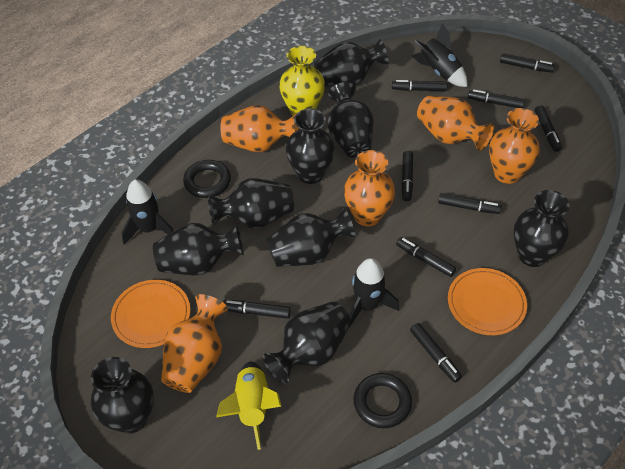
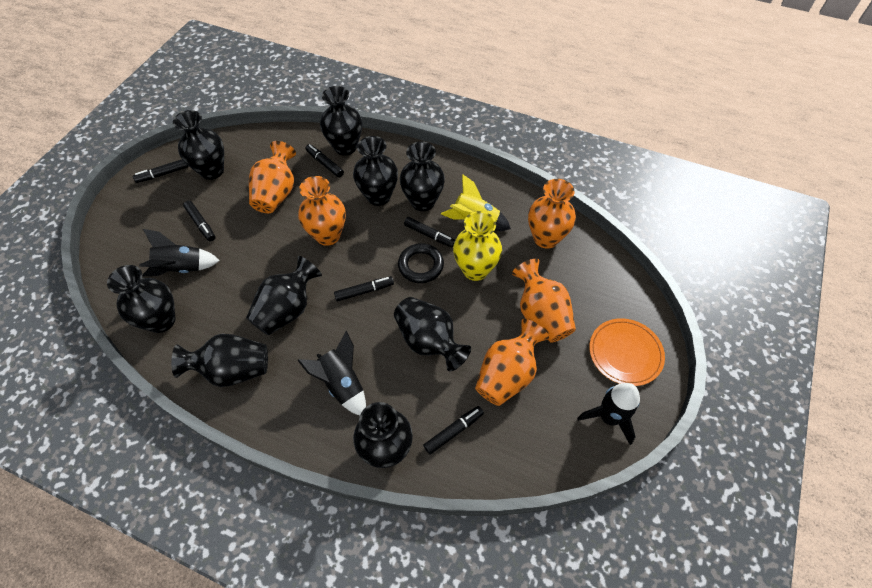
black marker: [223,300,291,319] [392,80,447,91] [396,237,456,277] [401,151,413,201] [410,323,462,383] [438,193,502,214] [468,89,525,108] [500,53,555,73] [535,105,562,152] = 9 -> [133,159,188,183] [183,201,215,242] [305,144,344,178] [334,276,394,301] [404,217,455,248] [423,406,484,455] = 6
black ring: [183,160,231,198] [353,373,412,428] = 2 -> [398,243,444,283] = 1
orange plate: [111,280,190,348] [448,268,527,335] = 2 -> [589,318,665,386] = 1

